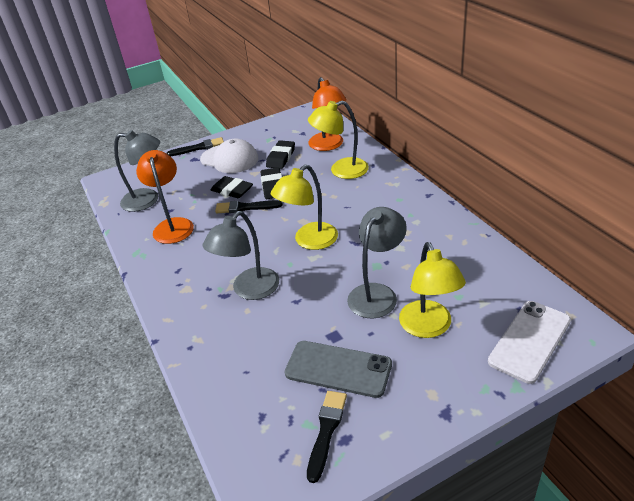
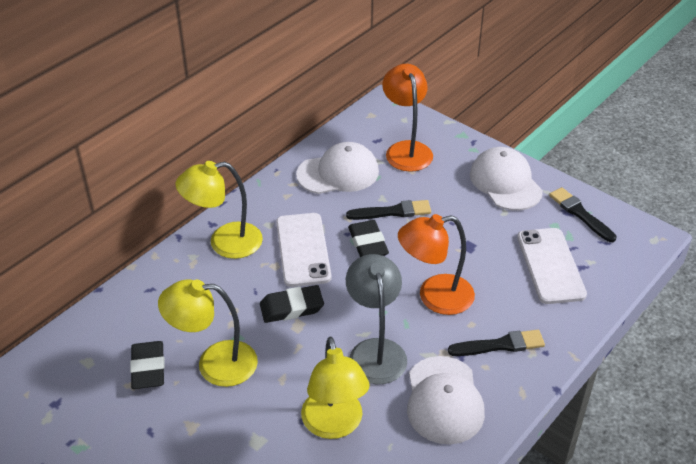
grey lamp: [114,130,160,212] [203,211,279,300] [347,207,407,318] = 3 -> [346,254,407,384] = 1
grey phone: [285,341,392,398] = 1 -> none = 0
white cap: [200,139,258,173] = 1 -> [296,142,379,194] [407,356,485,444] [470,147,543,210] = 3
white phone: [488,301,571,384] = 1 -> [276,213,331,287] [517,228,587,304] = 2

